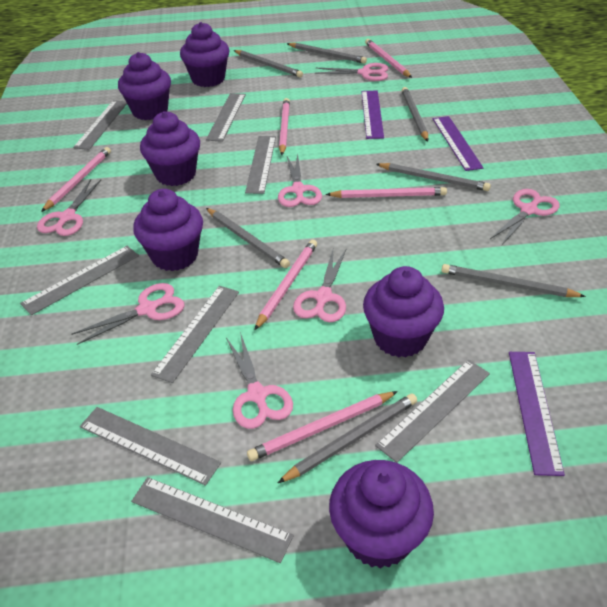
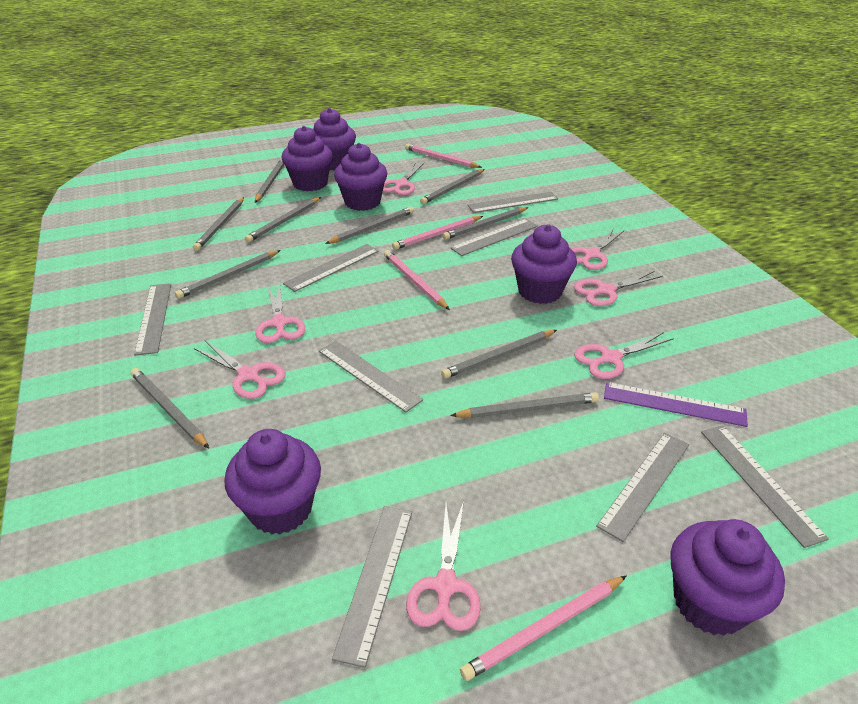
grey pencil: [206,208,290,268] [234,50,303,77] [278,394,417,483] [287,43,367,64] [376,163,491,191] [402,87,428,141] [441,264,586,297] = 7 -> [131,368,209,448] [175,250,281,299] [193,197,244,251] [245,197,321,242] [255,158,284,203] [325,206,414,244] [420,169,485,204] [441,330,557,379] [442,207,529,240] [450,392,599,418] = 10
pink pencil: [41,147,111,212] [247,391,398,461] [255,240,317,330] [279,98,290,155] [326,187,447,198] [365,39,412,78] = 6 -> [384,250,450,310] [392,216,483,250] [405,144,482,168] [460,576,626,681] = 4
purple ruler: [361,91,384,139] [433,116,484,171] [509,352,565,476] = 3 -> [604,382,748,427] = 1

